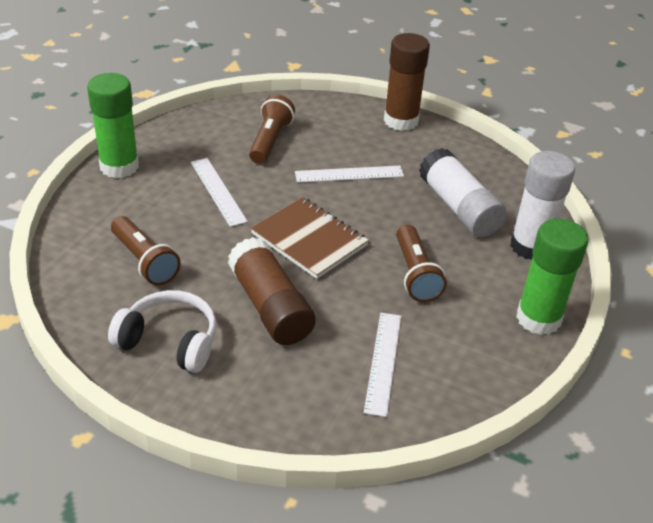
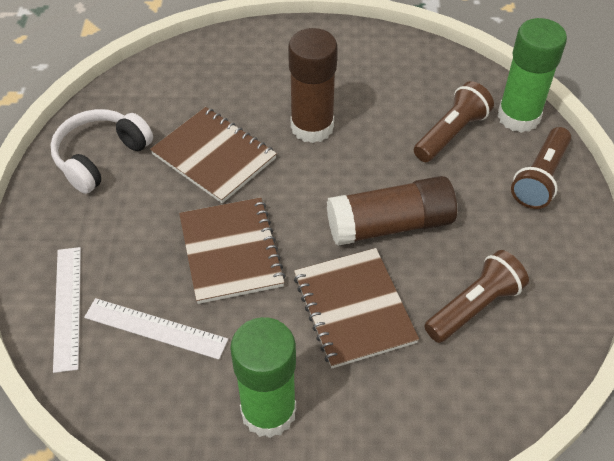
brown notebook: [251,197,369,279] = 1 -> [150,107,277,203] [179,197,286,304] [294,248,419,368] = 3
white glue stick: [419,148,507,237] [510,151,575,260] = 2 -> none = 0
white ruler: [191,158,248,227] [295,166,404,183] [364,313,401,417] = 3 -> [53,247,81,373] [84,298,228,360] = 2

